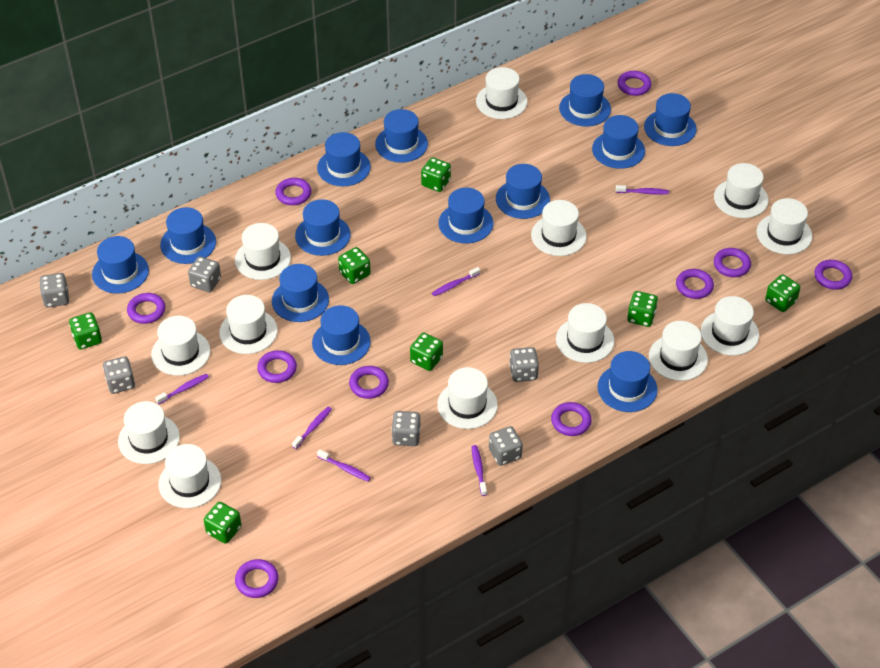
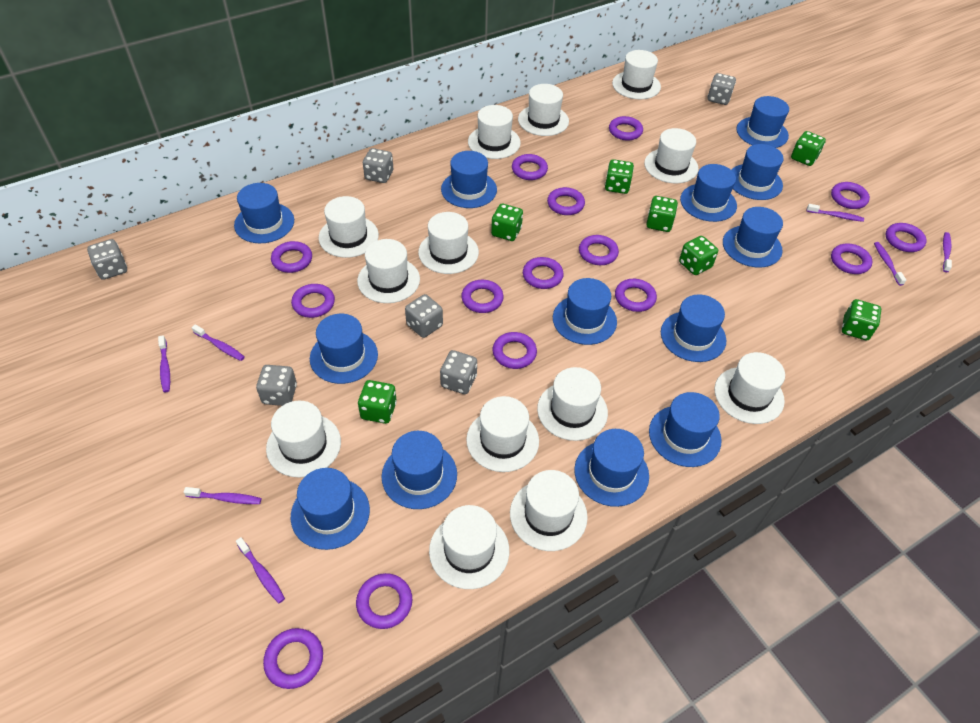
purple ring: [127,293,165,324] [235,559,279,598] [257,350,297,383] [275,178,311,205] [349,366,389,399] [551,402,592,436] [618,71,652,96] [676,269,714,299] [714,248,751,277] [814,260,852,290] = 10 -> [263,628,323,689] [271,241,312,273] [291,284,335,318] [356,573,412,629] [461,280,504,313] [493,332,537,369] [512,154,548,180] [523,257,564,289] [547,187,585,215] [579,235,619,265] [609,116,643,140] [615,279,657,312] [831,182,870,209] [831,244,872,274] [886,223,927,252] = 15
purple toothbrush: [155,374,209,405] [292,407,332,449] [317,449,371,481] [432,267,480,296] [472,445,487,496] [616,185,669,195] = 6 -> [158,335,170,392] [184,487,261,504] [192,324,245,361] [236,537,285,603] [806,204,864,222] [874,242,906,286] [943,232,952,272] = 7

